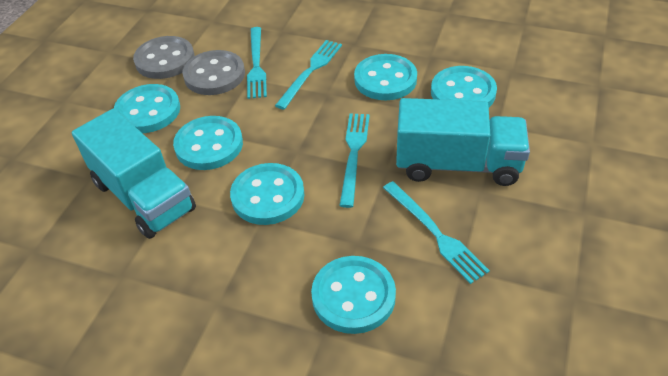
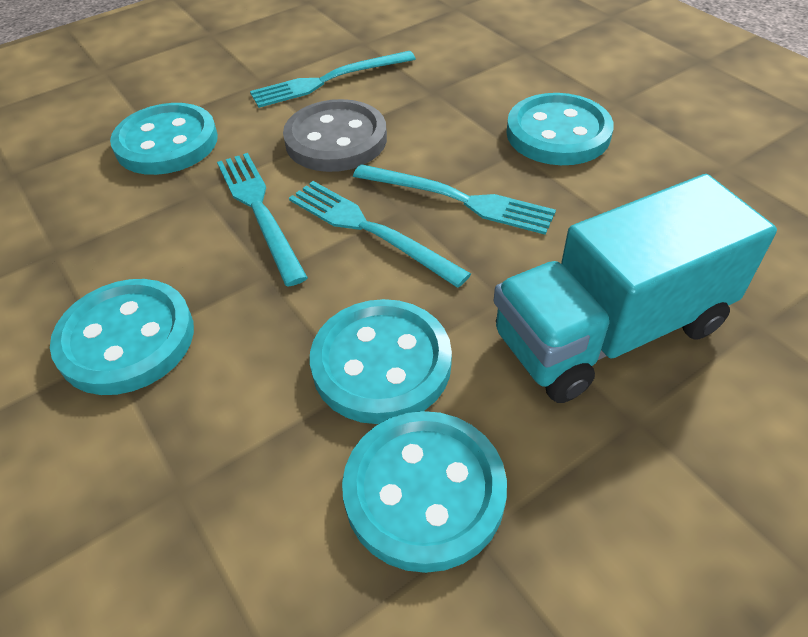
grey button: [133,36,195,79] [183,50,245,95] = 2 -> [283,99,387,172] = 1
turquoise button: [114,84,180,133] [173,116,243,170] [230,163,305,225] [311,256,396,334] [354,54,417,100] [431,66,497,107] = 6 -> [50,279,194,395] [110,103,218,175] [310,299,452,424] [342,411,507,573] [506,93,614,165] = 5
turquoise truck: [72,109,196,239] [396,98,530,186] = 2 -> [493,174,777,403] = 1

